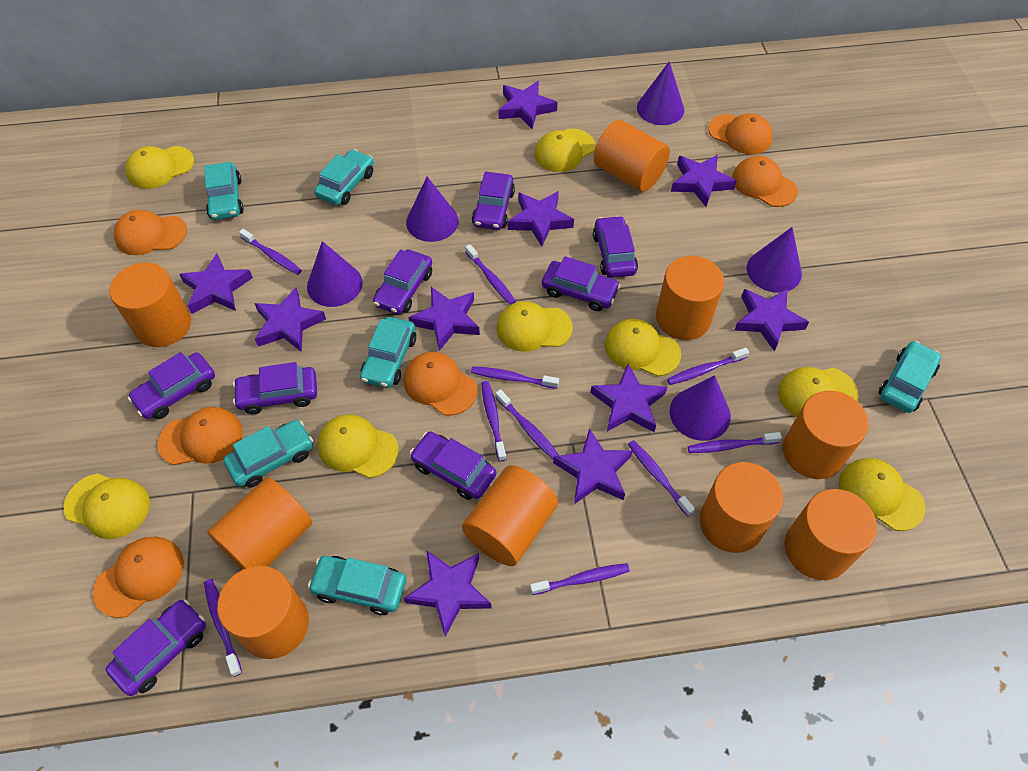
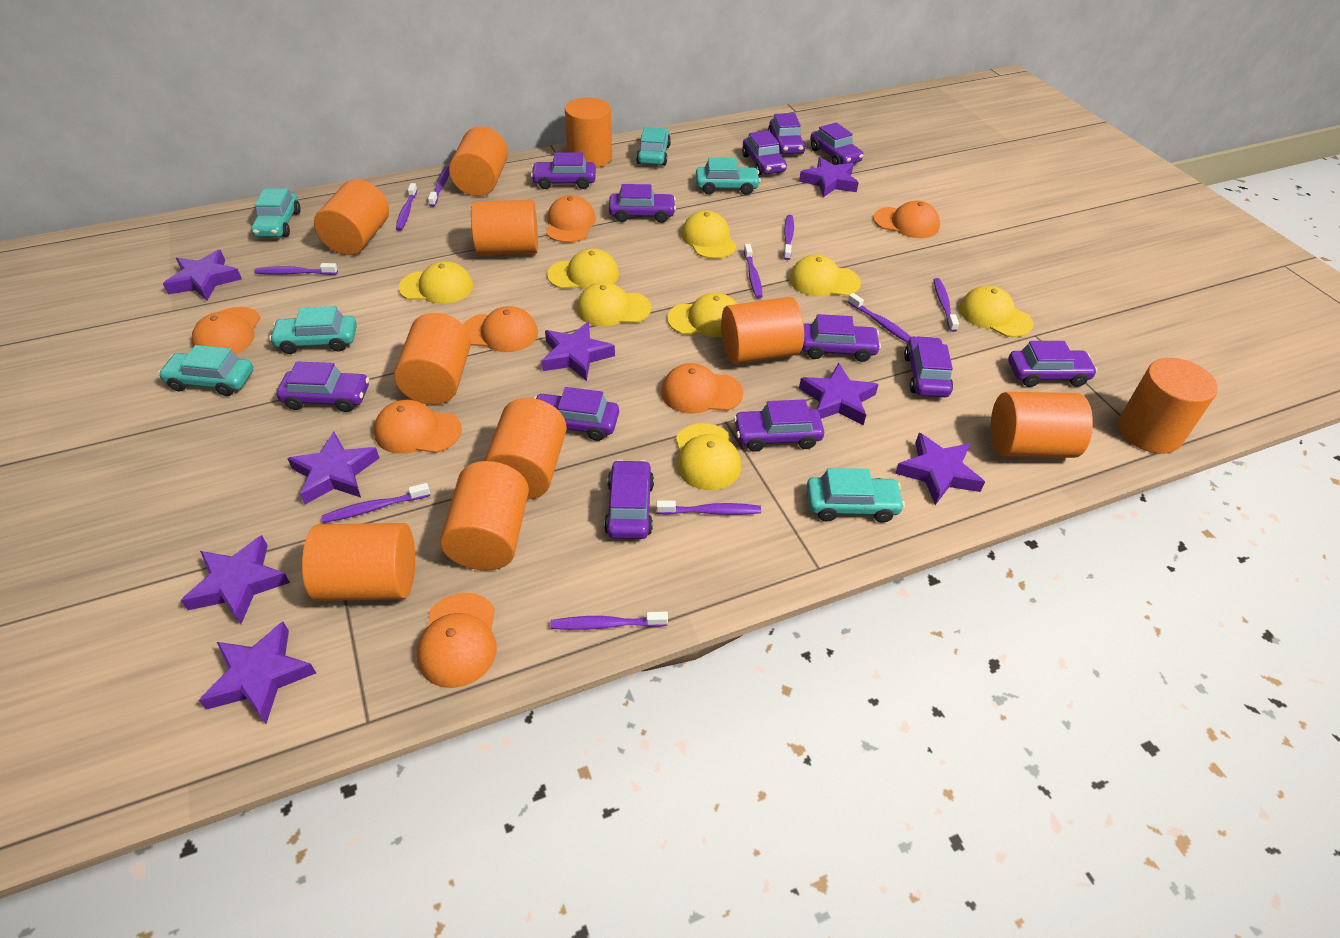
orange cap: [93,536,184,618] [114,210,187,255] [157,407,243,465] [404,352,477,416] [708,113,773,154] [732,156,798,207] = 6 -> [192,307,260,355] [374,400,462,454] [417,592,497,688] [463,306,538,352] [546,195,596,243] [661,363,743,414] [873,201,940,238] = 7
orange cylinder: [109,263,191,347] [207,477,312,570] [217,566,309,659] [462,465,558,566] [594,120,670,192] [656,256,724,340] [700,462,783,553] [783,390,869,479] [785,489,877,580] = 9 -> [302,523,415,601] [314,179,389,255] [394,313,471,405] [440,461,529,570] [449,126,508,196] [471,200,538,255] [484,398,567,499] [565,98,612,168] [721,297,804,364] [991,392,1093,458] [1118,358,1218,454] = 11
purple car: [106,599,206,696] [128,352,215,419] [233,362,317,414] [373,249,432,315] [410,431,496,500] [472,171,515,230] [542,256,621,311] [593,216,638,278] = 8 -> [276,361,369,412] [531,152,596,189] [534,387,619,441] [604,460,654,539] [609,184,676,223] [734,399,824,452] [742,130,787,175] [768,113,805,154] [802,314,881,362] [810,122,864,165] [904,336,953,397] [1008,341,1098,387] = 12
purple cone: [307,241,363,307] [406,177,459,242] [637,61,684,125] [670,375,731,441] [747,227,802,293] = 5 -> none = 0
purple star: [179,253,253,314] [254,288,326,352] [404,550,492,637] [408,287,480,351] [498,81,557,129] [508,191,574,246] [553,428,633,504] [591,364,667,432] [671,154,736,207] [734,289,809,351] = 10 -> [163,250,242,301] [180,535,290,624] [199,621,316,724] [287,432,379,505] [542,322,615,381] [799,157,859,197] [799,363,879,425] [895,433,985,505] = 8

